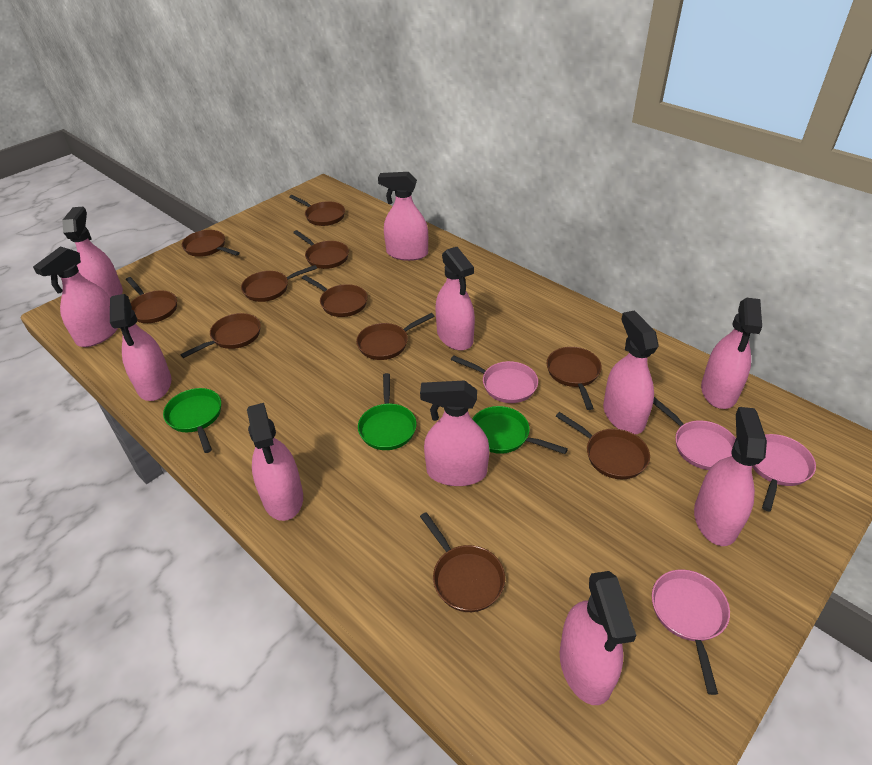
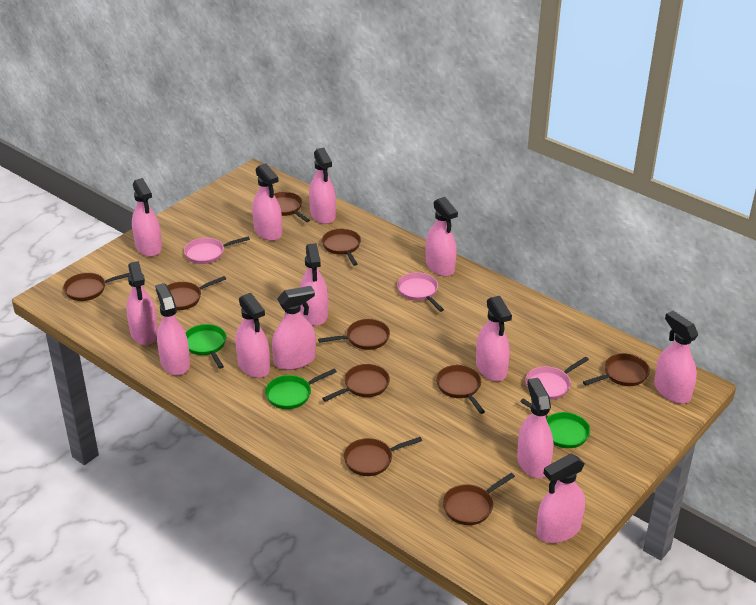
brown pan: [126,277,177,323] [180,313,261,358] [182,230,240,257] [241,265,317,302] [289,195,345,226] [293,230,349,269] [302,275,368,317] [356,313,434,360] [420,512,505,612] [547,347,602,410] [556,412,650,479] = 11 -> [63,273,130,301] [167,276,226,310] [274,192,310,222] [318,319,390,350] [322,229,361,266] [322,364,390,402] [344,437,422,476] [436,365,485,414] [443,473,515,525] [583,353,650,386] = 10
pink pan: [451,355,538,403] [652,569,730,695] [653,397,736,470] [752,434,816,512] = 4 -> [184,236,250,264] [397,272,444,312] [525,357,589,400] = 3
pink spray bottle: [33,246,118,347] [62,207,123,298] [110,294,172,401] [247,403,303,521] [378,172,428,261] [420,380,490,486] [435,247,475,351] [560,571,636,705] [603,310,659,434] [694,407,767,546] [701,298,762,409] = 11 -> [126,261,158,345] [132,178,162,257] [155,283,190,376] [235,293,270,378] [252,163,282,241] [272,286,316,370] [300,243,328,326] [309,148,336,224] [426,197,458,276] [476,296,512,381] [517,378,553,478] [536,453,585,543] [654,311,698,404] = 13

